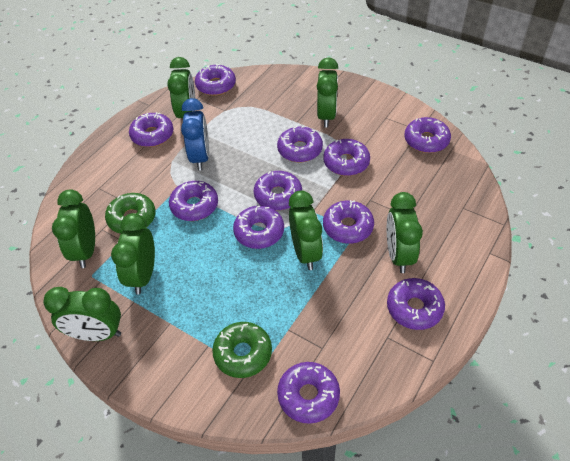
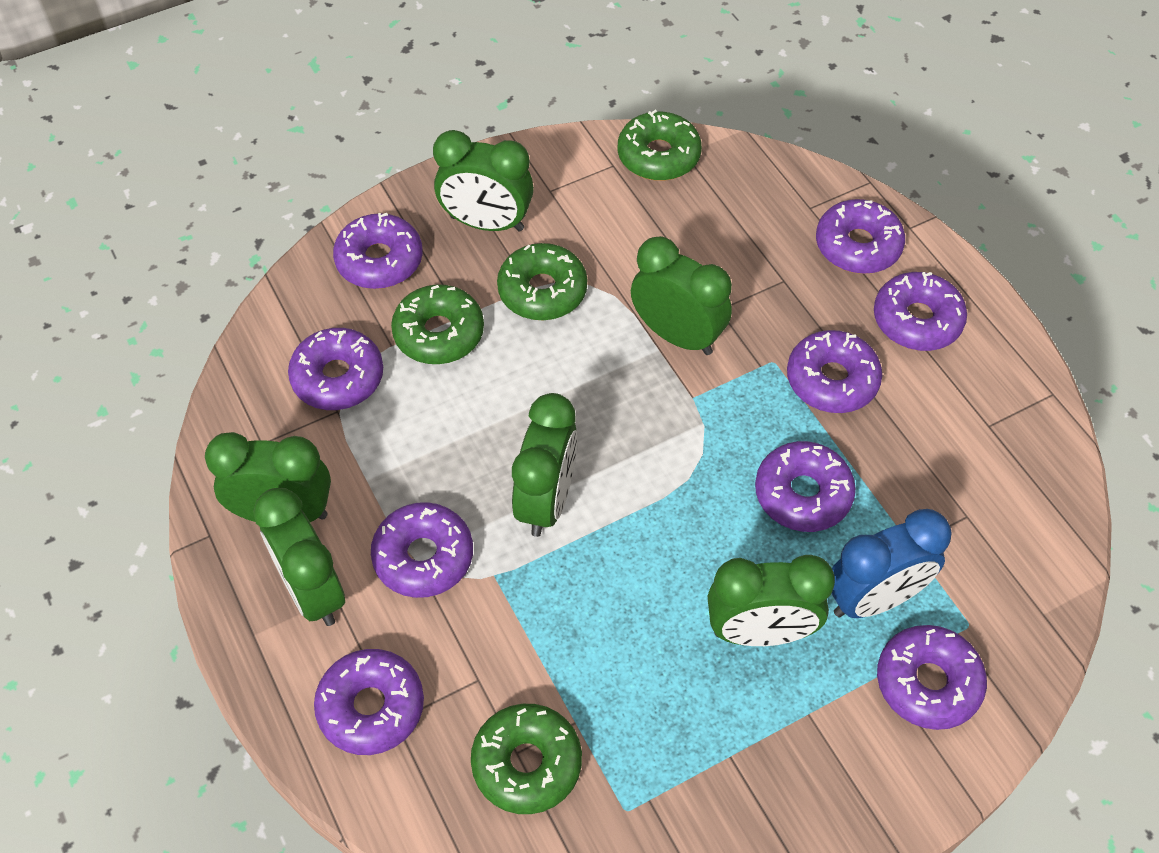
green clock: [43,287,121,341] [52,189,95,268] [111,213,155,294] [167,57,195,118] [289,191,323,270] [317,57,338,128] [387,192,423,273] = 7 -> [205,432,331,522] [254,488,345,626] [433,130,534,232] [512,393,578,537] [631,236,732,355] [708,555,835,646] = 6
green donut: [105,193,156,234] [212,322,272,378] = 2 -> [391,284,484,364] [471,704,582,814] [497,243,587,320] [618,110,702,181] = 4
purple donut: [129,112,173,147] [169,181,218,221] [195,64,236,96] [233,206,284,249] [254,171,302,211] [277,126,323,162] [277,362,340,424] [323,139,370,176] [323,200,374,244] [387,278,445,330] [404,117,451,153] = 11 -> [288,328,383,410] [314,649,424,755] [333,213,423,289] [371,502,473,598] [755,441,856,532] [787,330,882,413] [816,199,905,274] [874,272,967,351] [877,625,987,730] = 9

